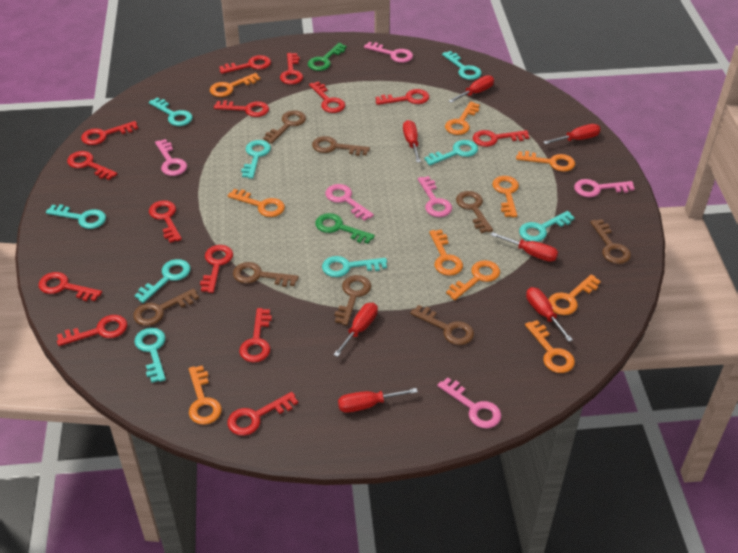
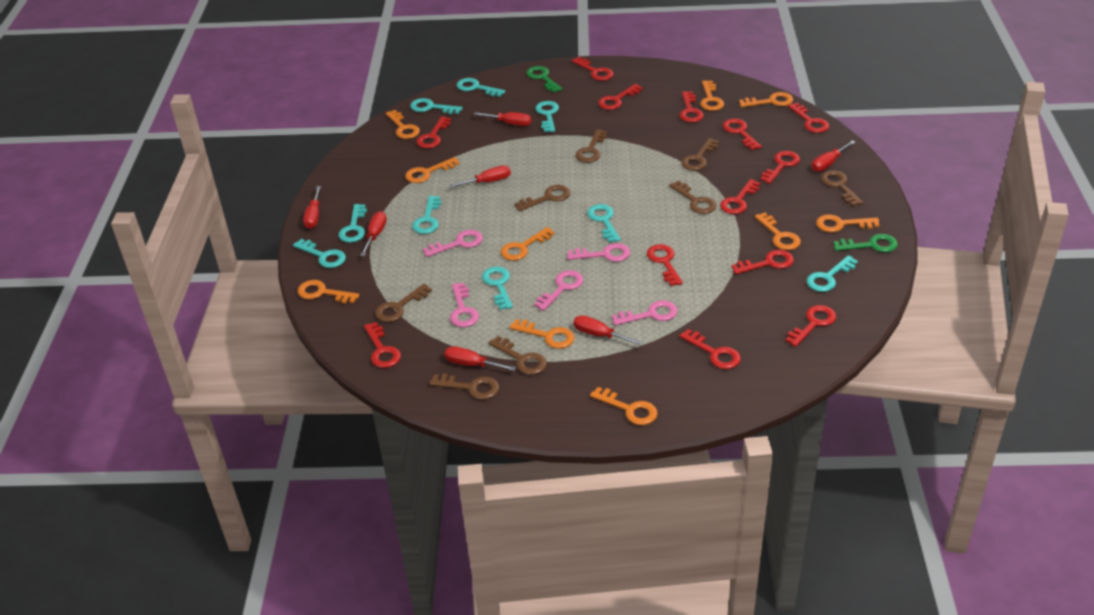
pink key: [155,139,187,176] [325,184,374,221] [364,42,413,63] [418,176,452,217] [437,377,502,428] [574,179,635,197] = 6 -> [423,230,483,257] [450,283,479,327] [534,270,583,311] [567,243,630,262] [612,300,678,326] = 5
red key: [39,272,102,301] [57,315,127,346] [67,151,117,180] [81,121,138,145] [149,200,182,243] [200,245,233,293] [214,100,269,117] [219,55,271,74] [227,392,298,436] [239,308,272,363] [280,53,303,85] [309,81,345,113] [375,89,430,105] [473,130,529,147] = 14 -> [364,322,401,368] [417,116,451,148] [572,57,614,81] [598,84,642,110] [647,244,683,286] [679,329,741,369] [680,91,704,122] [720,179,760,214] [723,119,762,150] [731,250,794,274] [760,151,800,184] [785,305,836,347] [788,103,829,133] = 13

